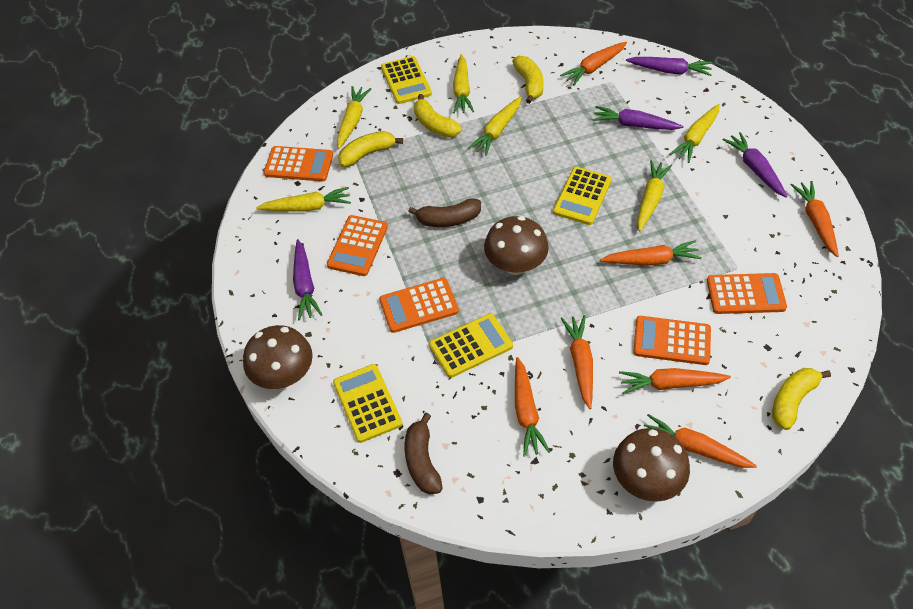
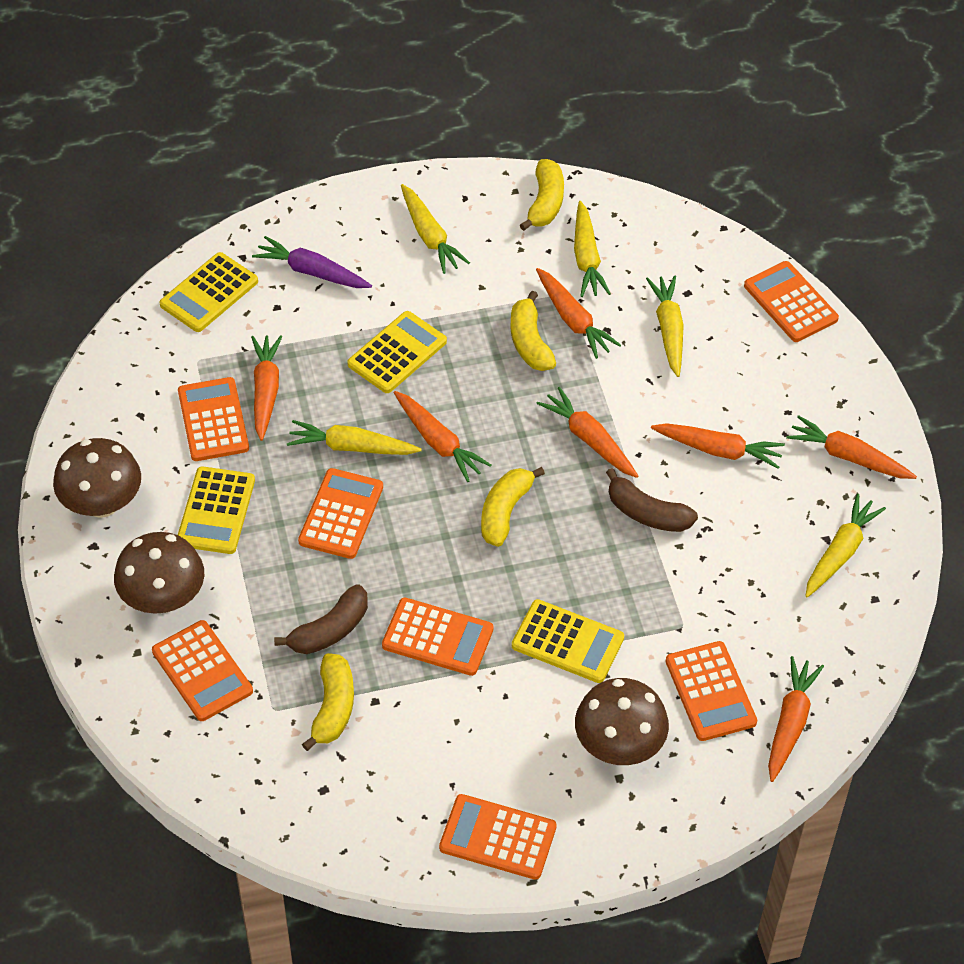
orange calculator: [264,146,333,182] [327,215,388,276] [379,278,459,333] [633,316,711,365] [707,273,787,314] = 5 -> [152,620,253,721] [178,377,249,461] [298,468,383,559] [382,598,493,676] [439,794,557,880] [666,641,757,741] [744,261,839,342] = 7
purple carrot: [293,239,323,320] [593,106,683,130] [626,57,712,76] [723,132,787,198] = 4 -> [252,236,372,288] = 1
yellow carrot: [256,187,351,212] [337,86,371,149] [453,54,474,113] [468,96,522,156] [637,160,672,231] [669,104,720,163] = 6 -> [287,420,422,455] [401,184,470,274] [574,201,611,297] [646,275,684,377] [805,494,886,598] = 5

